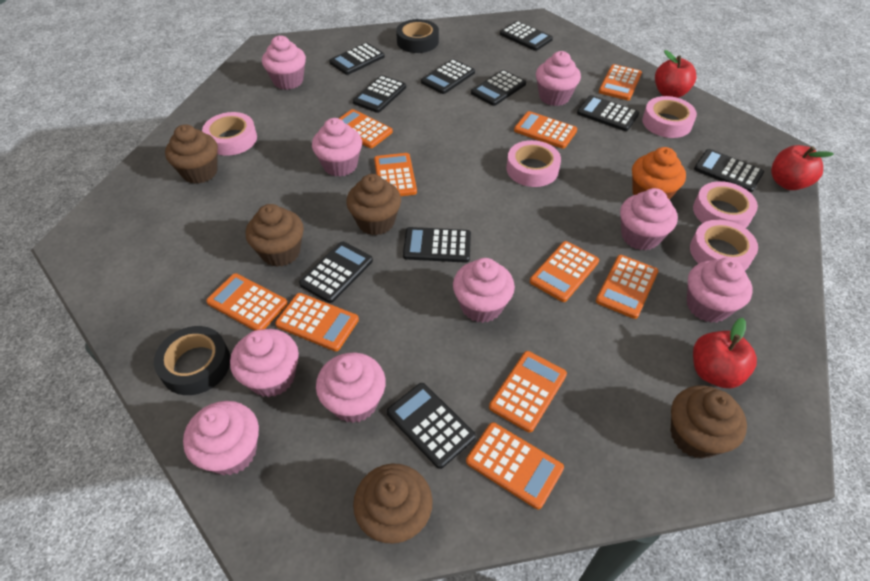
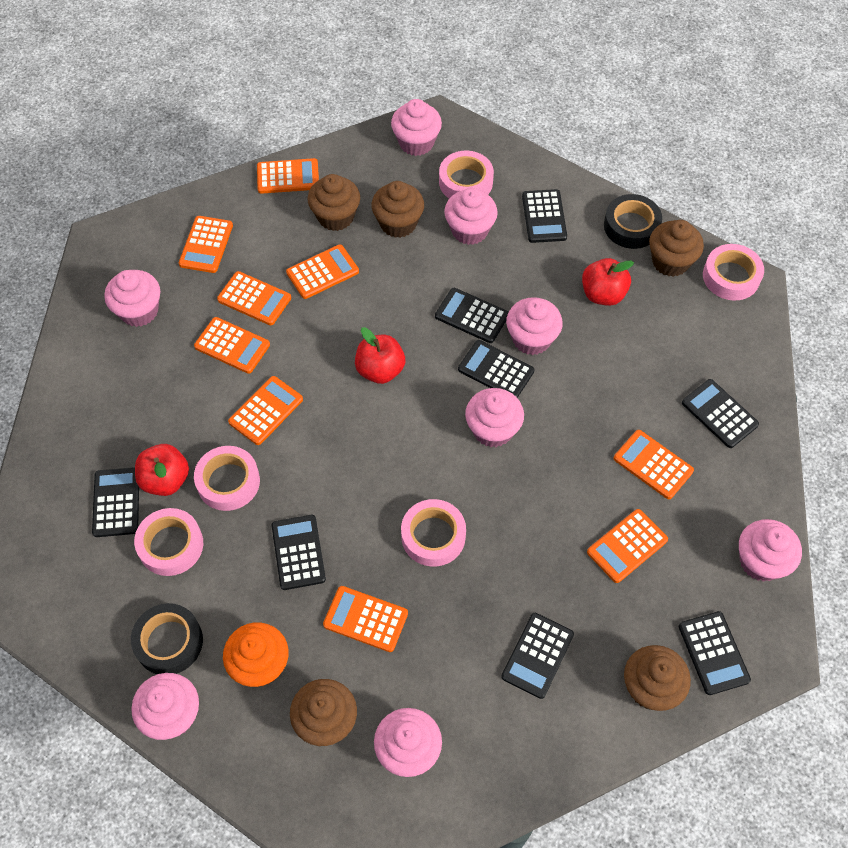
black calculator: [299,241,373,303] [329,43,385,75] [353,75,406,113] [387,383,476,469] [403,227,471,263] [421,59,475,94] [471,70,526,106] [500,21,553,51] [577,95,639,131] [694,149,764,193] = 10 -> [92,467,139,537] [271,515,326,590] [435,288,508,343] [458,340,534,398] [501,613,574,699] [522,189,567,243] [679,611,751,695] [682,379,759,448] = 8
orange calculator: [206,273,288,331] [275,293,359,351] [339,109,393,148] [374,153,417,196] [466,422,564,509] [489,351,567,432] [514,111,577,149] [530,241,599,302] [596,255,658,319] [599,64,642,100] = 10 -> [179,216,233,273] [194,317,270,374] [217,271,291,325] [228,376,303,445] [257,158,319,194] [286,244,359,299] [323,586,408,652] [587,509,668,583] [614,430,694,499] = 9
pink cupcake: [183,401,259,475] [230,329,299,397] [262,36,306,90] [312,118,362,177] [316,352,386,423] [453,258,515,323] [536,51,581,106] [620,188,678,251] [687,258,753,323] = 9 -> [104,270,160,327] [131,673,199,740] [374,708,442,777] [391,99,442,156] [444,188,498,245] [465,388,524,447] [506,297,563,355] [739,519,802,582] = 8

